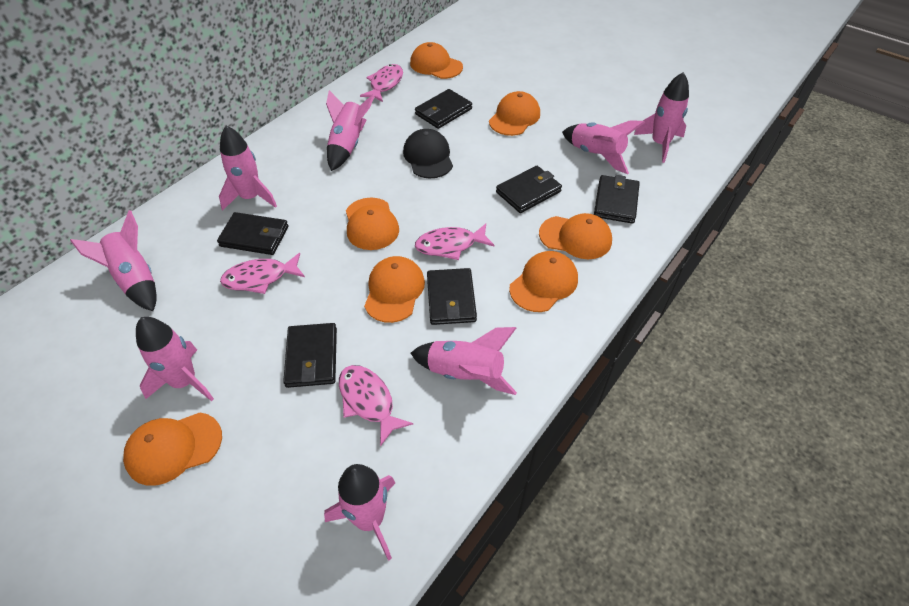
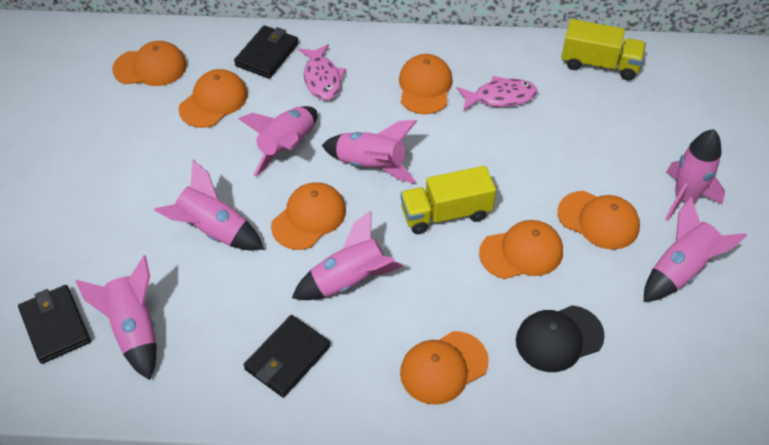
black wallet: [217,212,288,255] [283,323,337,388] [415,89,472,129] [427,268,477,325] [496,166,562,213] [594,175,640,224] = 6 -> [18,285,91,364] [234,25,299,79] [244,315,330,398] = 3
pink fish: [220,253,305,294] [339,365,413,446] [360,64,403,102] [415,224,495,260] = 4 -> [299,44,346,100] [457,76,537,111] = 2
pink rocket: [70,210,157,311] [136,317,214,401] [219,126,277,211] [324,464,395,561] [326,90,375,171] [411,327,517,395] [562,120,645,174] [634,72,689,163] = 8 -> [76,255,157,380] [154,160,264,250] [239,106,318,177] [292,210,403,300] [322,120,417,184] [644,197,748,302] [665,129,725,221] = 7
yellow truck: none = 0 -> [400,166,496,234] [561,19,646,80] = 2

